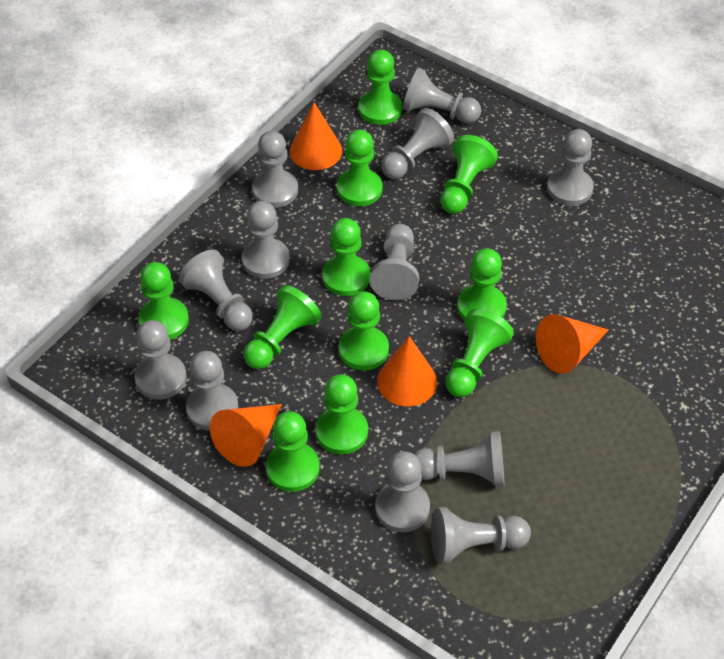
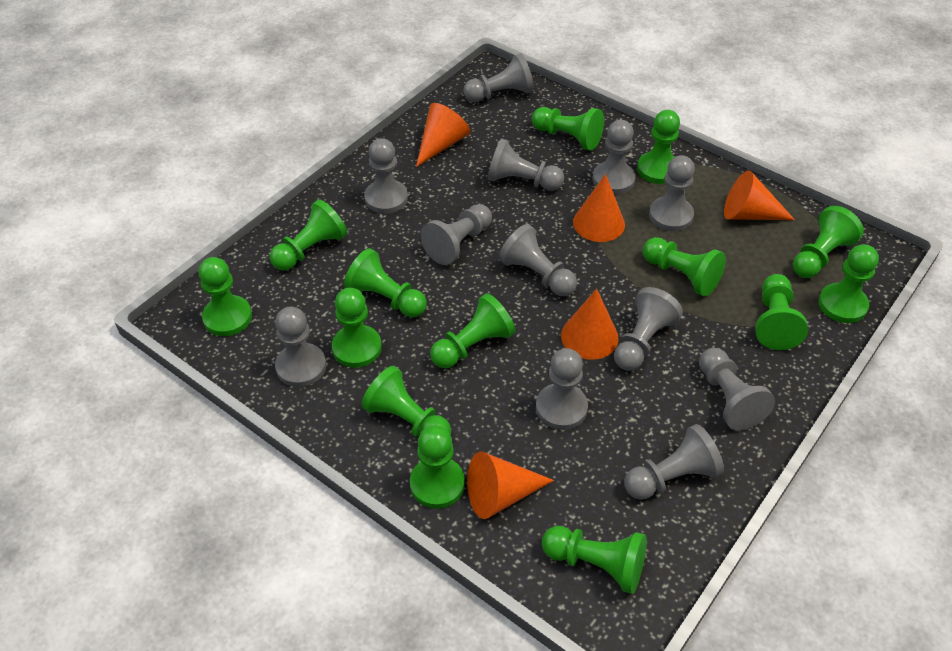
green pawn: [138,262,189,340] [244,285,322,369] [266,411,320,492] [316,374,368,455] [322,218,370,296] [337,130,382,206] [339,291,389,371] [359,50,402,125] [440,135,498,214] [446,309,514,397] [457,248,507,320] = 11 -> [199,257,252,336] [270,199,347,270] [332,288,382,368] [344,248,427,317] [361,366,451,437] [410,425,465,509] [430,293,515,368] [532,107,604,151] [542,526,647,594] [637,110,680,184] [643,237,726,296] [755,274,808,350] [793,206,864,278] [819,244,879,323] = 14
orange cone: [210,404,282,467] [290,103,342,170] [377,336,437,406] [536,314,608,374] = 4 -> [416,103,470,167] [467,452,554,519] [561,289,619,360] [573,174,625,242] [724,171,795,220] = 5

